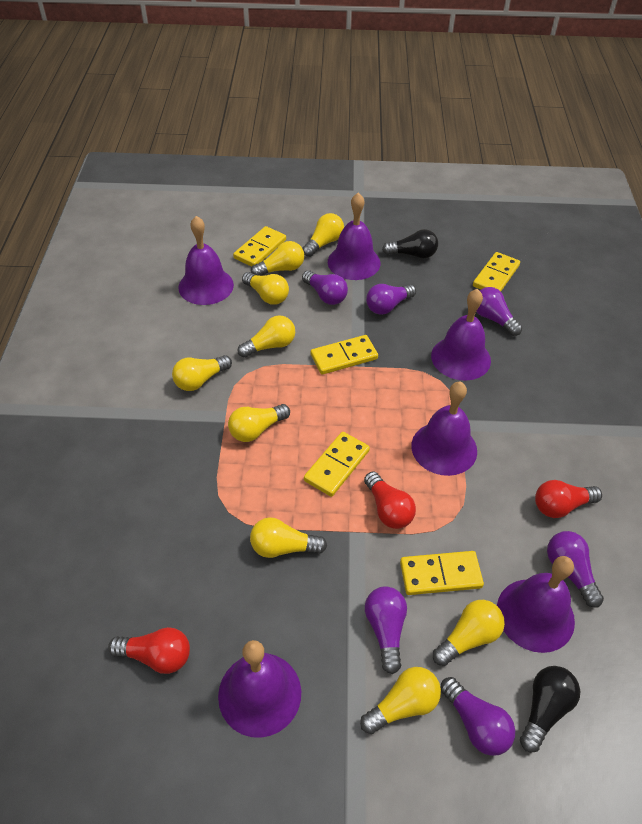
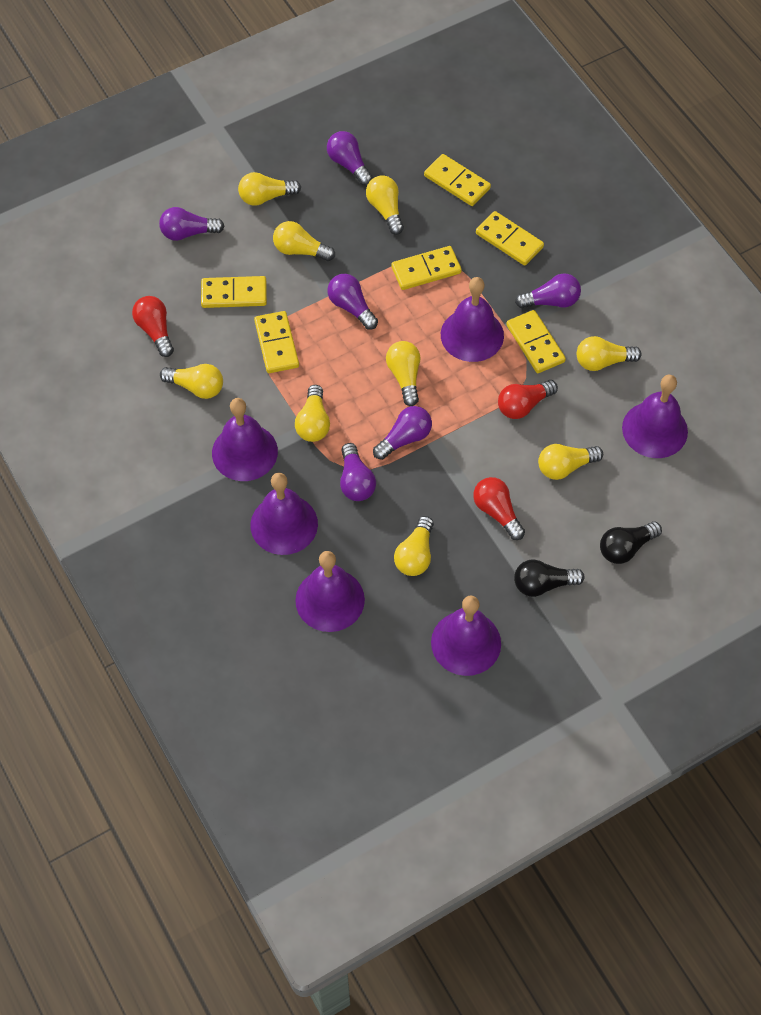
yellow domino: [233,226,286,267] [304,432,370,497] [311,335,378,375] [400,551,484,595] [473,252,520,292] = 5 -> [201,276,267,308] [254,311,299,373] [391,246,462,290] [424,154,491,206] [476,211,544,266] [506,310,566,373] = 6

